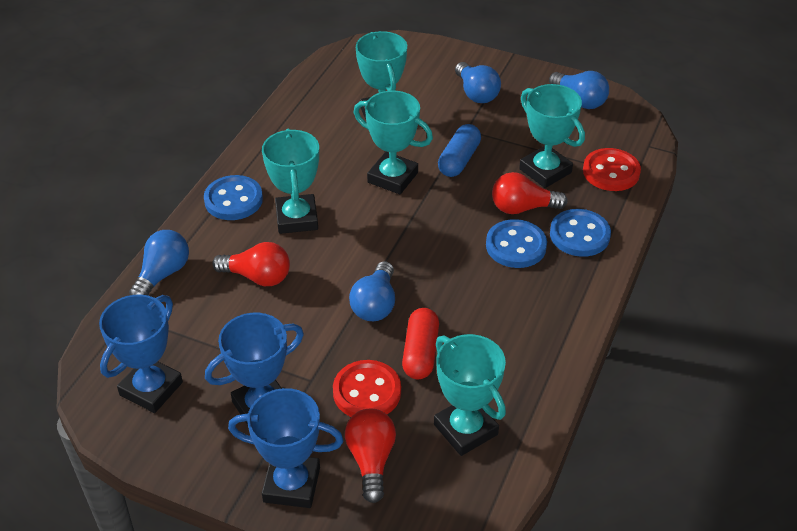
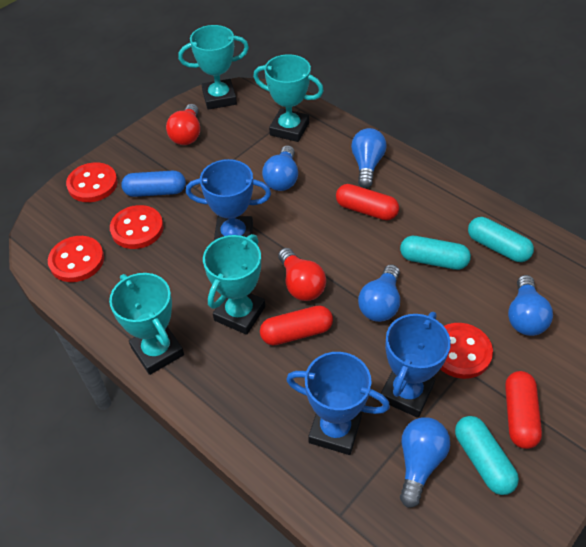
blue button: [204,175,263,220] [486,219,547,268] [550,209,611,257] = 3 -> none = 0
blue light bulb: [129,230,189,295] [349,261,395,321] [455,62,501,103] [549,71,609,109] = 4 -> [262,145,298,191] [351,128,386,188] [358,265,400,322] [400,417,450,508] [508,275,553,336] = 5
red button: [333,360,401,417] [583,148,641,191] = 2 -> [48,236,104,282] [66,162,118,202] [110,205,164,249] [440,323,493,379] = 4
red capsule: [402,308,439,379] = 1 -> [260,305,333,345] [336,184,399,220] [505,371,542,449] = 3
red light bulb: [212,242,290,286] [345,408,396,503] [492,172,568,214] = 3 -> [166,104,200,145] [278,248,326,301] = 2
turquoise capsule: none = 0 -> [400,236,471,270] [455,416,519,495] [468,217,534,262] = 3
turquoise trophy: [262,129,319,234] [354,91,433,194] [356,31,407,119] [434,334,506,456] [519,84,585,188] = 5 -> [109,273,184,375] [178,25,249,110] [203,234,265,335] [253,54,324,142] = 4

